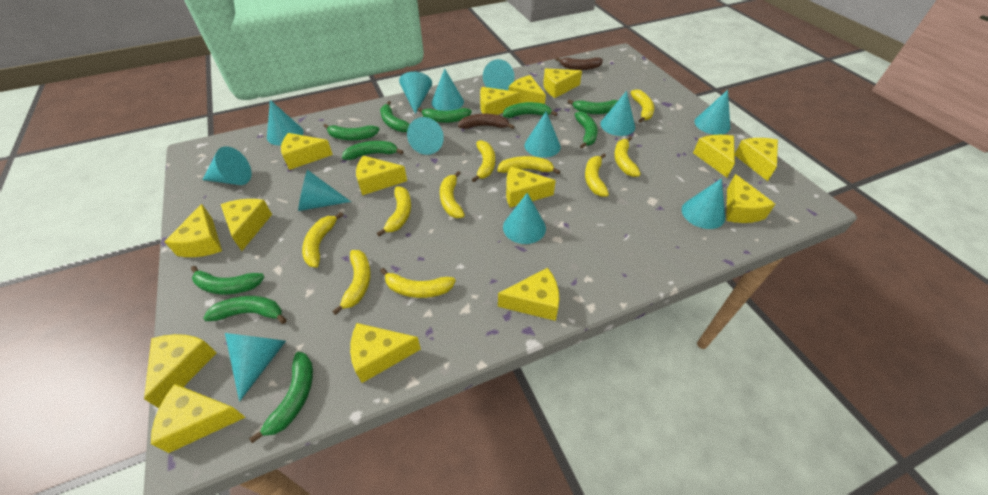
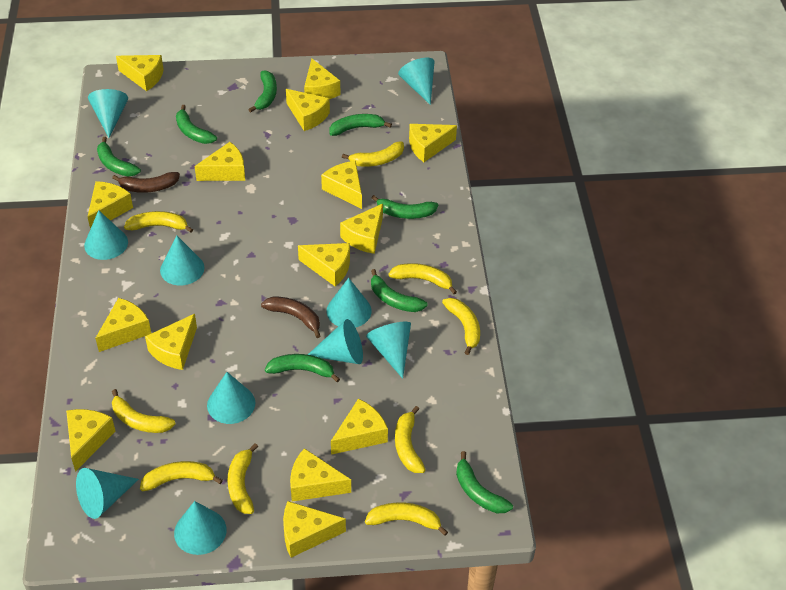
green banana: [191,266,264,294] [203,296,287,324] [249,352,313,443] [324,124,379,140] [342,141,404,160] [380,101,410,132] [417,107,472,123] [503,102,558,118] [568,100,618,114] [574,112,598,149] = 10 -> [97,137,141,176] [176,105,217,144] [248,70,277,113] [265,354,340,382] [329,114,392,136] [371,195,438,219] [371,269,428,312] [456,451,513,513] = 8
turquoise cone: [203,146,252,185] [225,333,286,402] [267,100,304,145] [298,170,351,211] [399,72,432,114] [407,117,444,155] [431,68,464,111] [483,59,514,90] [503,193,546,244] [525,111,561,158] [600,91,635,136] [682,178,725,229] [695,90,730,135] = 13 -> [76,468,139,519] [84,210,128,260] [88,89,128,138] [160,236,205,286] [174,501,227,555] [207,372,255,424] [308,319,363,364] [326,278,372,328] [366,322,411,379] [398,58,434,105] = 10
yellow banana: [302,212,344,268] [332,250,371,315] [377,186,411,237] [380,268,456,298] [440,171,465,218] [472,140,495,182] [497,156,560,174] [585,153,609,197] [614,136,641,177] [630,89,654,123] = 10 -> [112,389,175,433] [124,211,193,233] [140,461,223,491] [227,443,258,514] [342,141,404,167] [365,502,448,536] [389,263,457,294] [395,406,426,473] [442,298,480,355] = 9

